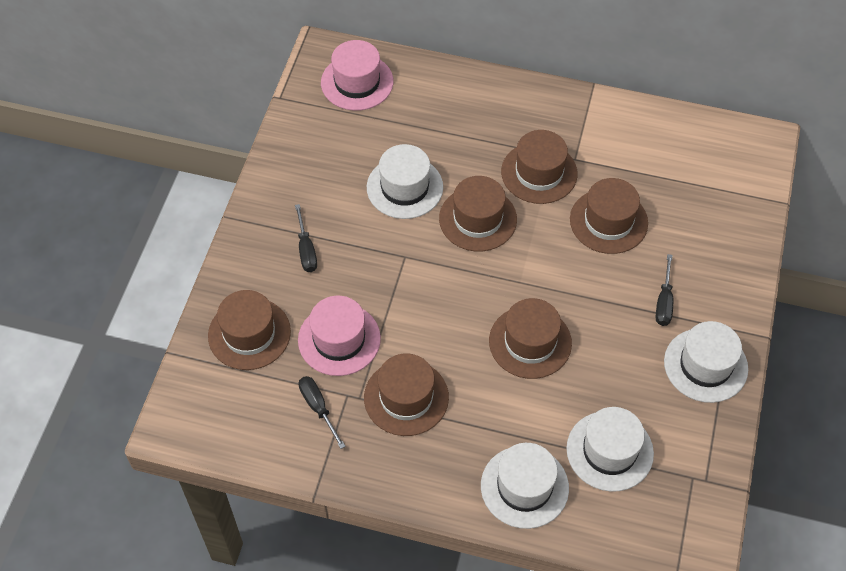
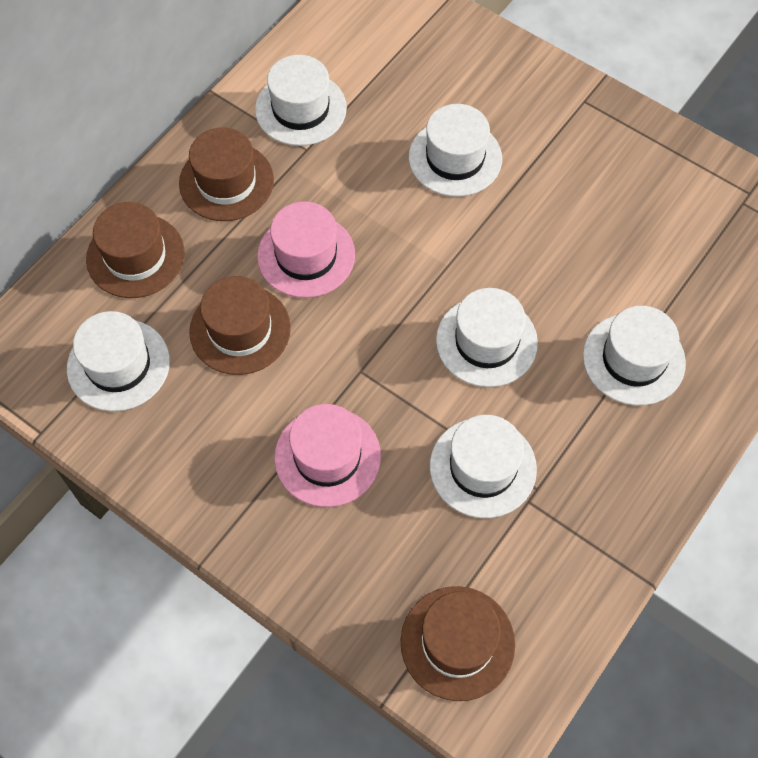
black screwdriver: [295,204,317,272] [299,376,346,449] [656,254,673,326] = 3 -> none = 0
brown hat: [208,290,291,370] [364,353,449,436] [439,176,517,251] [489,298,572,379] [501,130,578,204] [570,178,648,254] = 6 -> [86,202,185,298] [179,128,274,221] [189,276,291,375] [401,586,515,701] = 4
white hat: [367,144,443,219] [481,443,569,529] [566,407,654,492] [664,321,748,403] = 4 -> [67,311,170,411] [255,55,347,146] [409,104,502,197] [430,415,537,518] [436,288,538,387] [583,306,686,406] = 6

